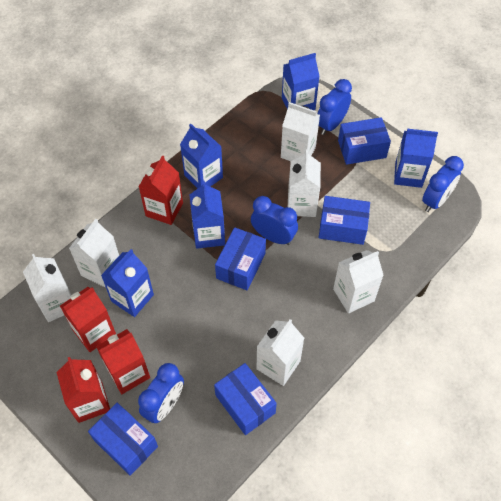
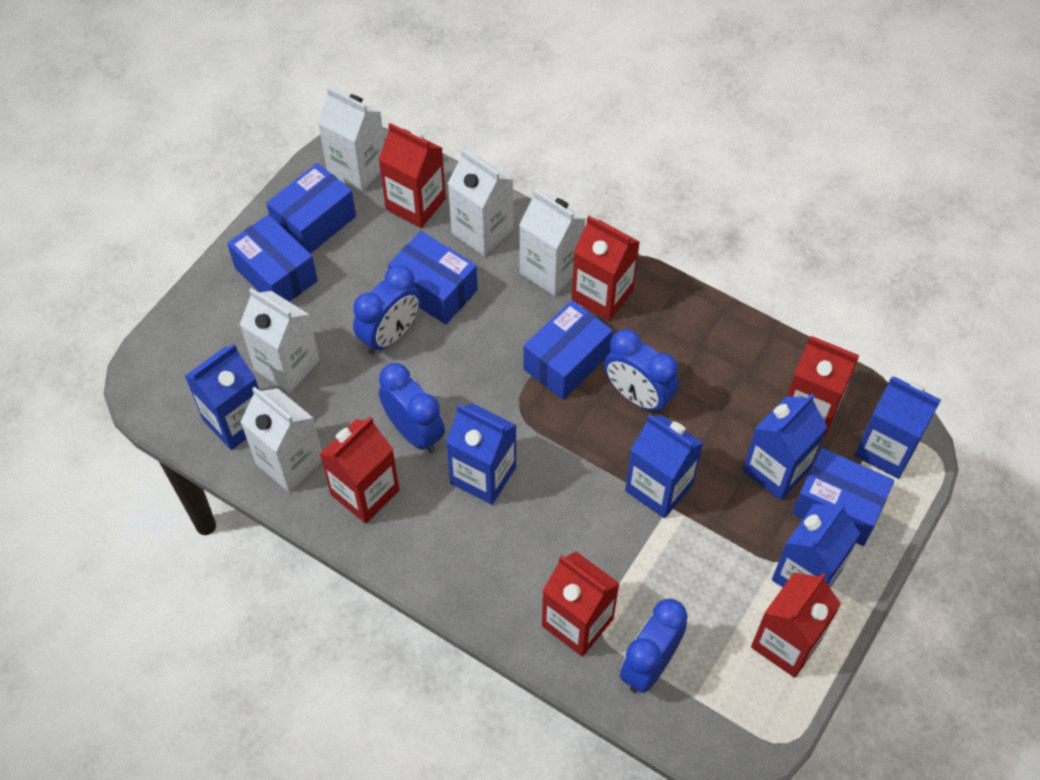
blue carton: [101,249,154,317] [180,124,223,189] [190,181,225,249] [282,53,320,110] [394,129,438,188] = 5 -> [185,343,259,450] [446,403,516,505] [625,414,703,518] [743,394,827,500] [772,502,861,587] [855,377,941,479] = 6
red carton: [56,357,110,423] [60,287,116,352] [96,329,150,394] [139,155,183,225] = 4 -> [320,417,399,524] [378,123,446,228] [542,552,620,657] [572,216,640,321] [751,572,841,678] [787,336,860,437] = 6
white carton: [23,254,71,322] [69,219,119,288] [257,319,304,386] [281,102,320,161] [288,150,321,217] [333,250,384,313] = 6 -> [240,288,320,393] [240,387,322,492] [318,87,384,192] [448,149,513,256] [519,189,586,296] = 5

